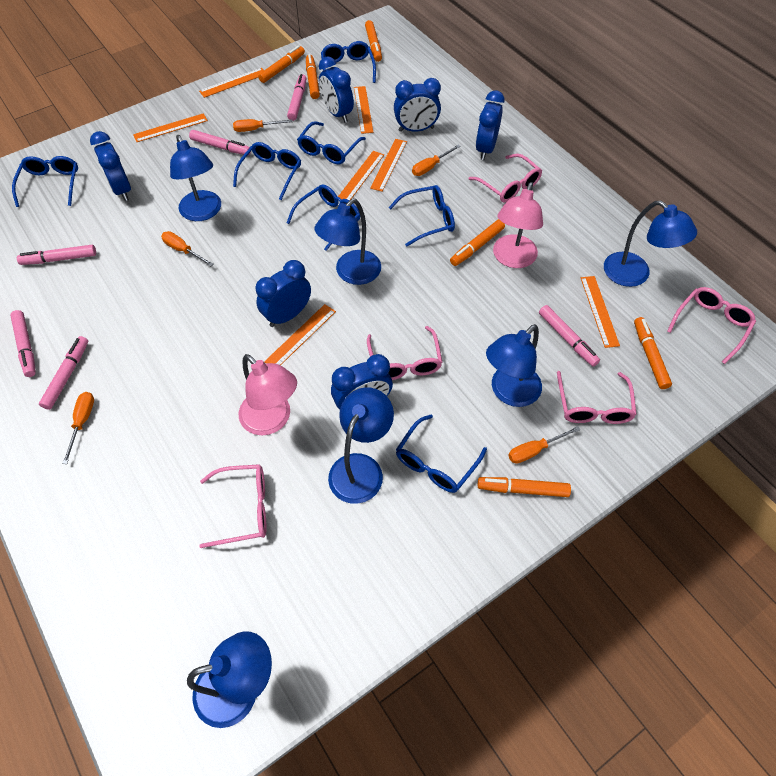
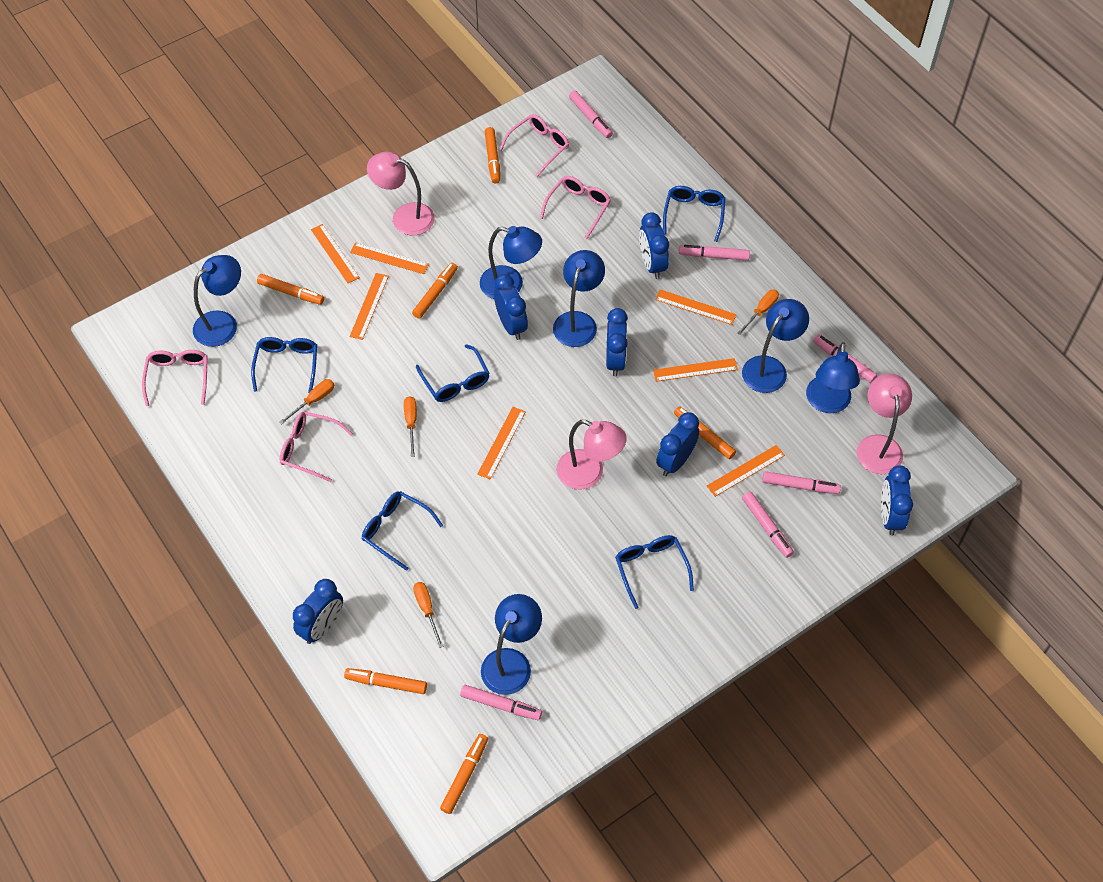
blue glasses: [12,156,78,207] [233,142,301,200] [287,184,360,251] [297,121,366,164] [321,41,376,83] [389,185,455,247] [396,415,487,493] = 7 -> [251,337,317,393] [362,491,443,571] [416,344,490,402] [615,535,694,609] [663,186,725,242] = 5
orange screwdriver: [62,392,94,464] [161,231,213,266] [233,119,293,132] [412,145,461,176] [508,426,581,463] = 5 -> [279,379,334,424] [404,396,417,457] [413,582,443,648] [737,290,779,335] = 4
pink glasses: [199,464,266,548] [367,326,443,380] [469,154,542,202] [557,371,637,424] [667,287,756,364] = 5 -> [142,350,207,406] [280,411,353,482] [499,114,569,177] [540,176,611,239] = 4
pink lamp: [239,354,297,435] [493,182,543,268] = 2 -> [367,152,435,235] [557,420,627,490] [857,374,912,474] = 3

